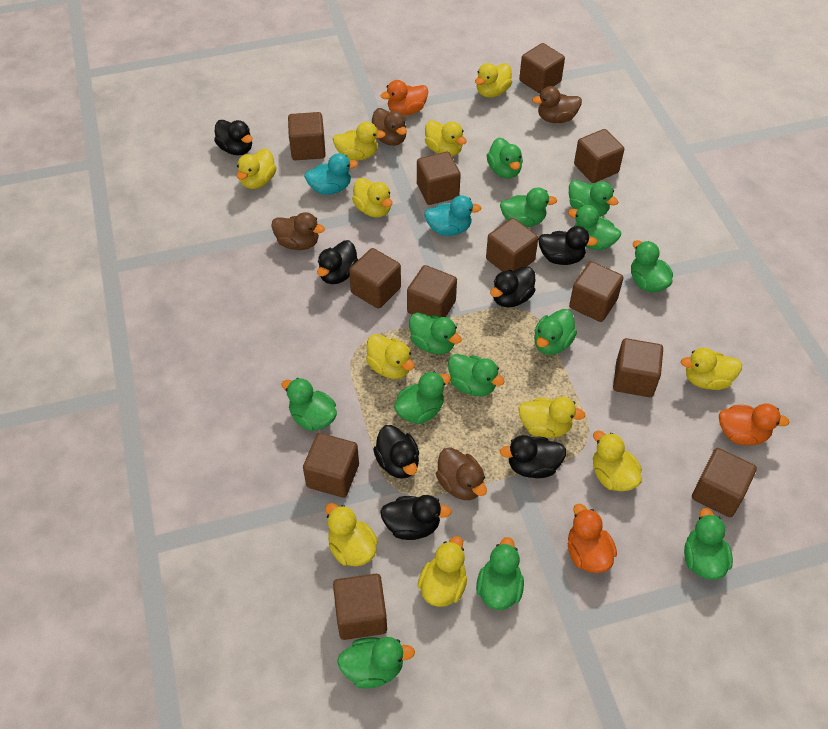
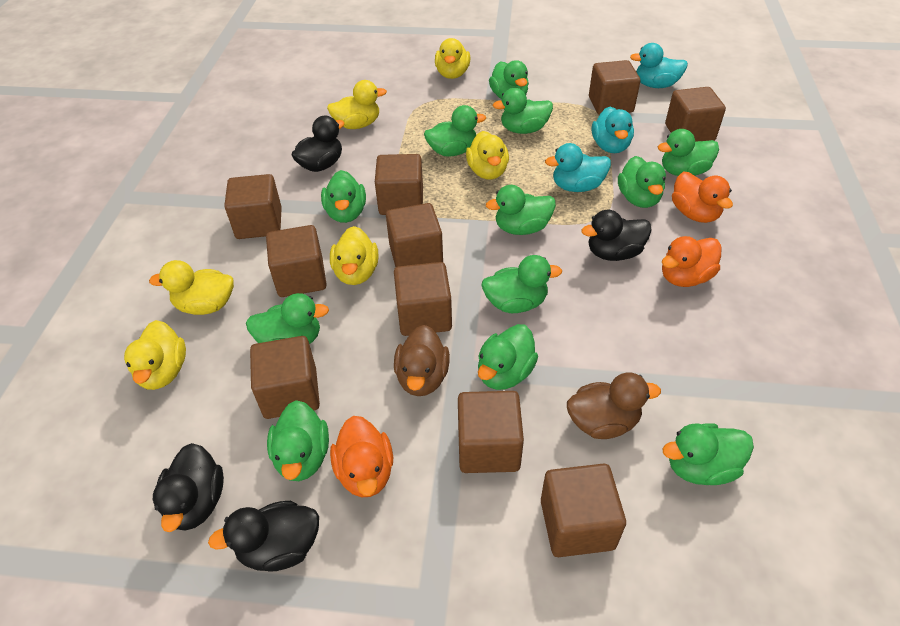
black duck: [214,120,252,155] [317,240,359,284] [373,425,419,479] [380,495,452,540] [490,266,536,308] [500,435,566,478] [538,226,598,265] = 7 -> [153,443,224,532] [208,501,319,572] [292,116,345,172] [581,210,652,261] = 4
brown cube: [288,112,326,160] [303,433,359,498] [333,574,387,640] [349,248,401,309] [407,265,457,317] [417,152,461,205] [486,218,538,271] [519,43,565,94] [569,261,624,322] [574,129,624,183] [613,338,663,397] [692,448,757,517] = 12 -> [224,174,282,239] [250,336,320,419] [266,225,327,297] [375,154,423,215] [386,203,443,267] [394,262,452,336] [458,391,524,473] [541,463,626,557] [589,60,640,115] [665,87,726,142] = 10
brown duck: [271,212,325,250] [372,108,407,146] [436,447,487,500] [532,86,582,123] = 4 -> [394,325,450,396] [567,372,661,439] = 2
green duck: [281,378,337,431] [337,637,415,688] [394,371,451,424] [409,313,462,354] [448,354,505,396] [476,537,524,610] [487,137,523,179] [500,188,557,227] [534,309,577,355] [568,205,621,250] [569,180,618,217] [631,240,673,292] [684,508,733,580] = 13 -> [246,293,329,344] [267,400,329,481] [321,170,366,223] [424,105,486,156] [478,324,538,390] [481,255,562,313] [486,185,556,235] [489,60,529,99] [493,88,553,134] [618,156,666,208] [658,129,719,176] [662,423,754,485] = 12
turquoise duck: [304,153,358,195] [424,195,481,236] = 2 -> [545,143,611,192] [592,107,634,153] [630,43,688,88] = 3
yellow duck: [237,148,277,189] [325,503,378,566] [332,122,386,160] [352,178,392,217] [366,334,415,379] [418,536,467,607] [425,120,467,156] [475,63,512,97] [518,397,586,438] [593,431,642,491] [681,347,742,390] = 11 -> [124,320,186,390] [149,260,234,315] [327,80,387,129] [330,226,378,285] [435,38,470,79] [466,131,509,180] = 6

